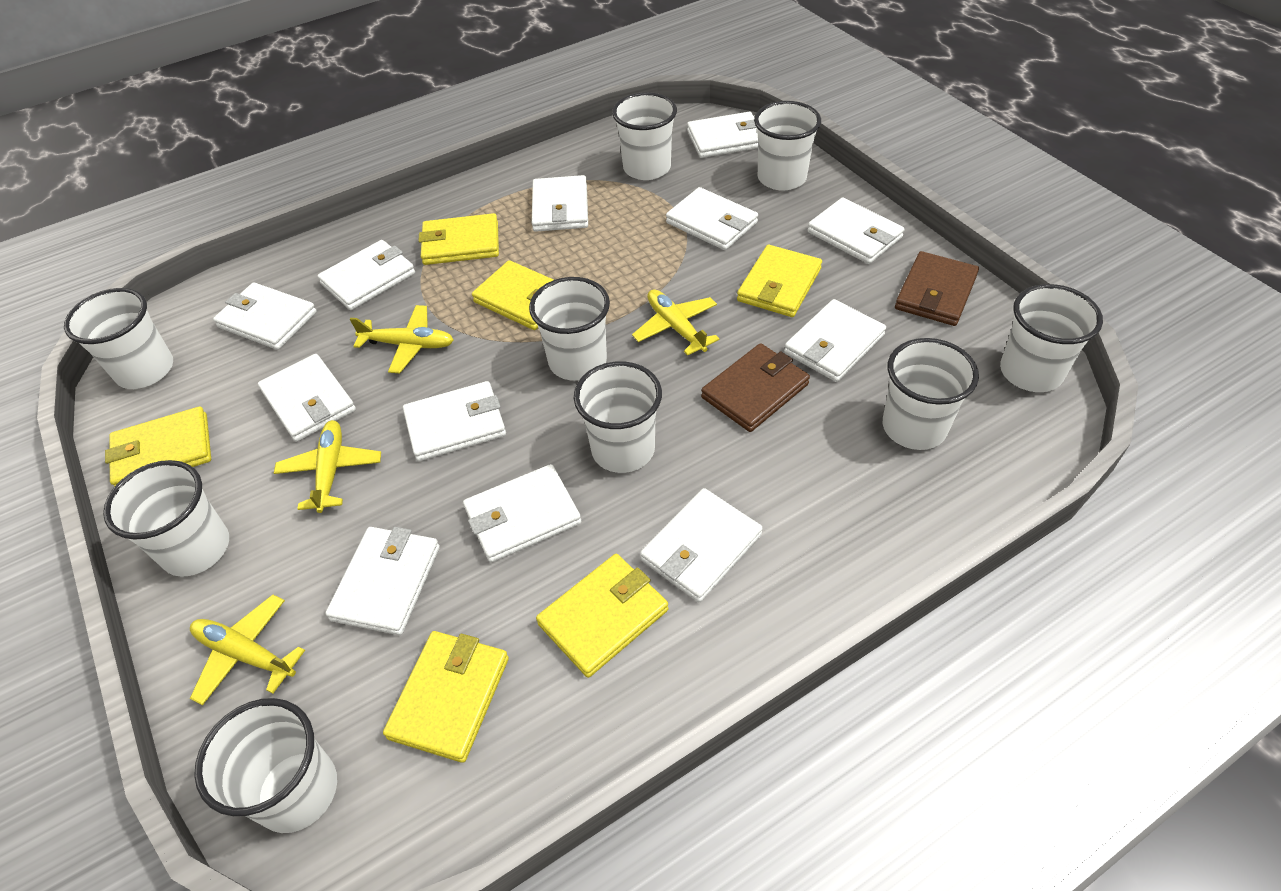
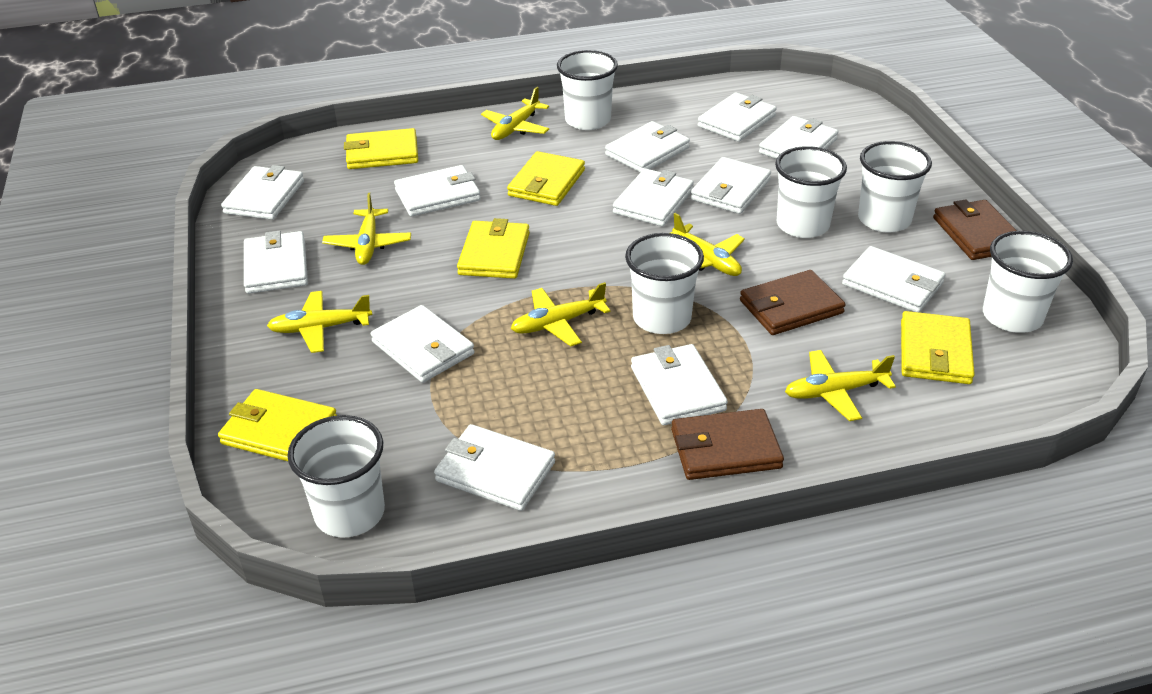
brown wallet: [701,343,810,432] [895,251,979,326] = 2 -> [671,409,784,480] [740,270,846,335] [933,199,1017,260] = 3
white cup: [64,288,173,389] [103,460,229,577] [194,698,337,833] [529,277,610,381] [574,361,662,473] [612,92,677,180] [754,101,821,191] [883,338,979,450] [1000,284,1103,392] = 9 -> [287,415,385,538] [557,50,618,130] [625,233,704,334] [775,146,847,238] [858,141,932,232] [983,231,1073,333] = 6
yellow plane: [190,595,305,705] [274,420,381,513] [350,305,454,373] [632,289,719,356] = 4 -> [267,291,372,353] [322,193,411,265] [481,87,549,140] [511,282,611,346] [670,213,745,276] [785,350,896,421] = 6
yellow wallet: [105,406,211,487] [383,631,509,763] [418,213,499,265] [472,260,554,330] [536,554,669,678] [737,245,822,317] = 6 -> [218,389,337,461] [344,128,418,169] [457,218,530,279] [507,151,585,206] [901,311,975,384] = 5

